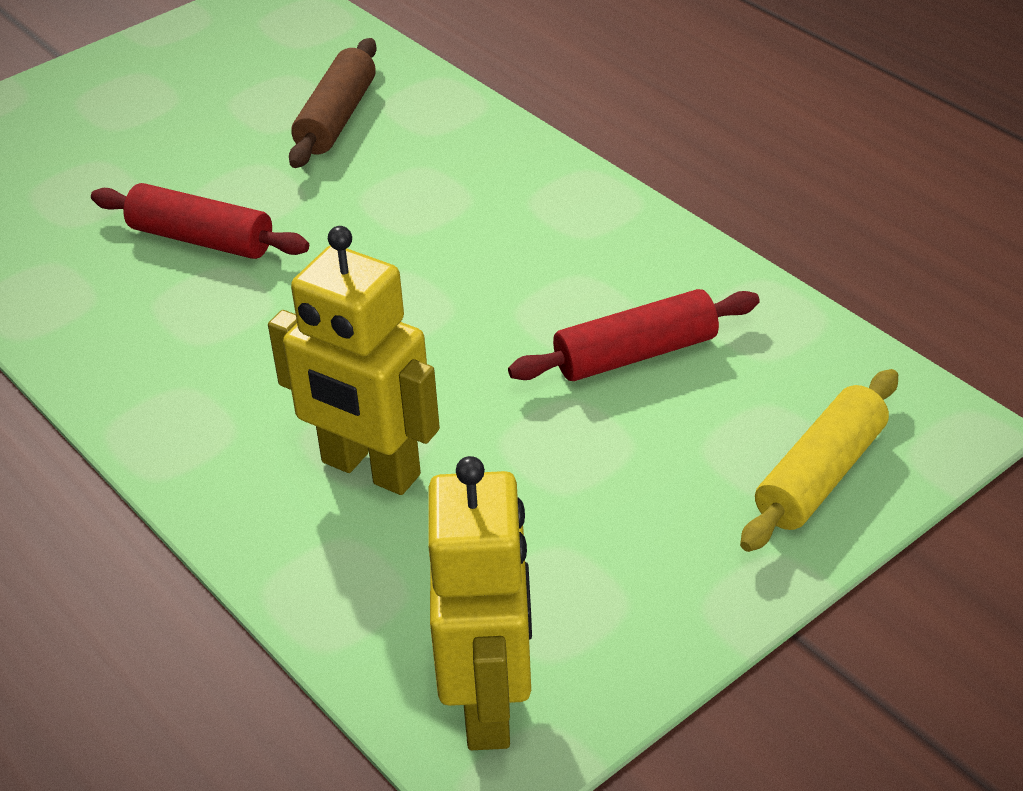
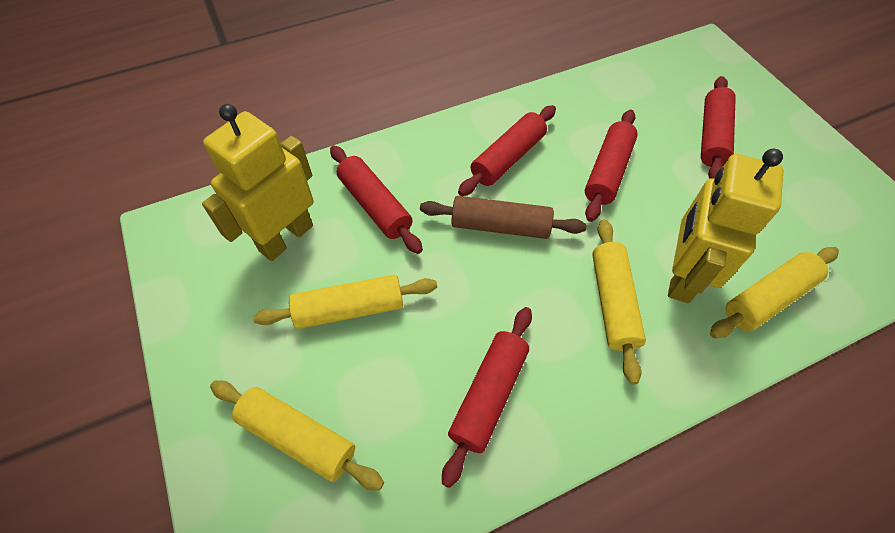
red rolling pin: [91,183,309,259] [508,289,760,381] = 2 -> [330,145,423,254] [442,307,532,488] [458,105,556,196] [585,110,638,222] [701,76,736,179] = 5
yellow rolling pin: [740,369,898,552] = 1 -> [210,381,384,490] [253,275,437,329] [592,219,646,384] [710,247,839,338] = 4

